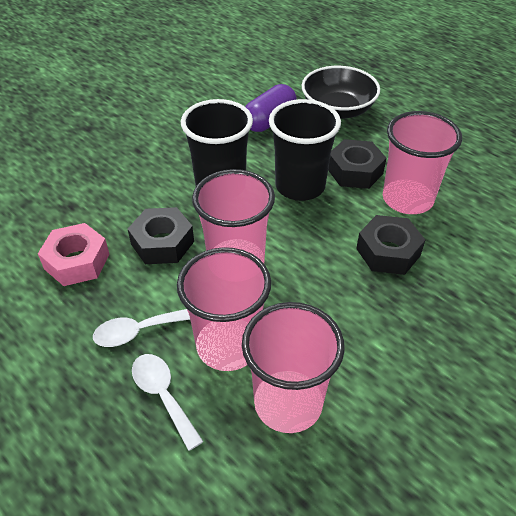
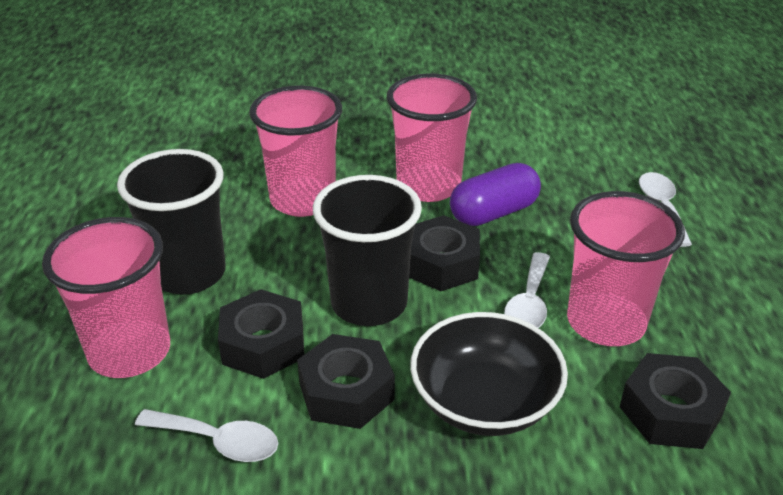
black nut: [128,207,194,264] [328,139,386,189] [356,215,425,275] = 3 -> [218,289,304,379] [297,334,395,429] [409,215,480,291] [620,353,731,449] = 4
pink nut: [38,223,110,286] = 1 -> none = 0
white spoon: [93,309,190,347] [132,354,203,451] = 2 -> [135,409,278,462] [504,252,550,328] [639,172,692,247] = 3

